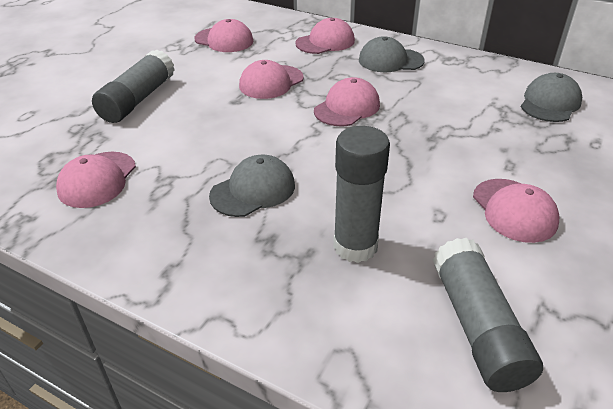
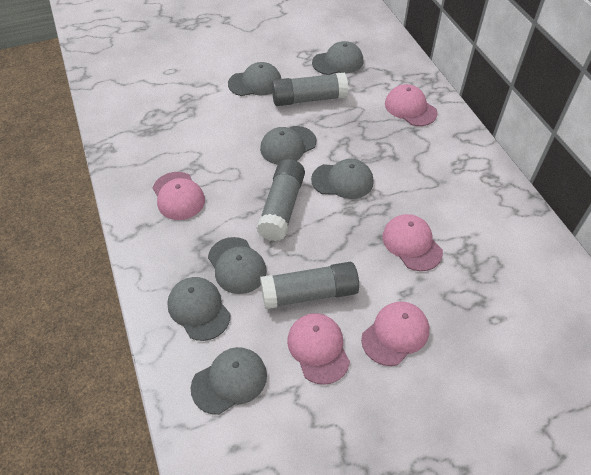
grey cap: [209,155,295,217] [359,36,425,72] [521,73,582,122] = 3 -> [167,277,231,341] [191,347,267,415] [208,237,267,294] [228,62,281,96] [260,126,316,165] [311,159,374,199] [312,41,363,75] = 7
pink cap: [56,152,136,208] [194,19,253,52] [239,60,304,99] [295,18,355,54] [314,77,380,126] [473,179,559,243] = 6 -> [153,172,205,220] [287,313,350,385] [361,301,429,366] [382,214,443,271] [385,84,438,126] = 5

